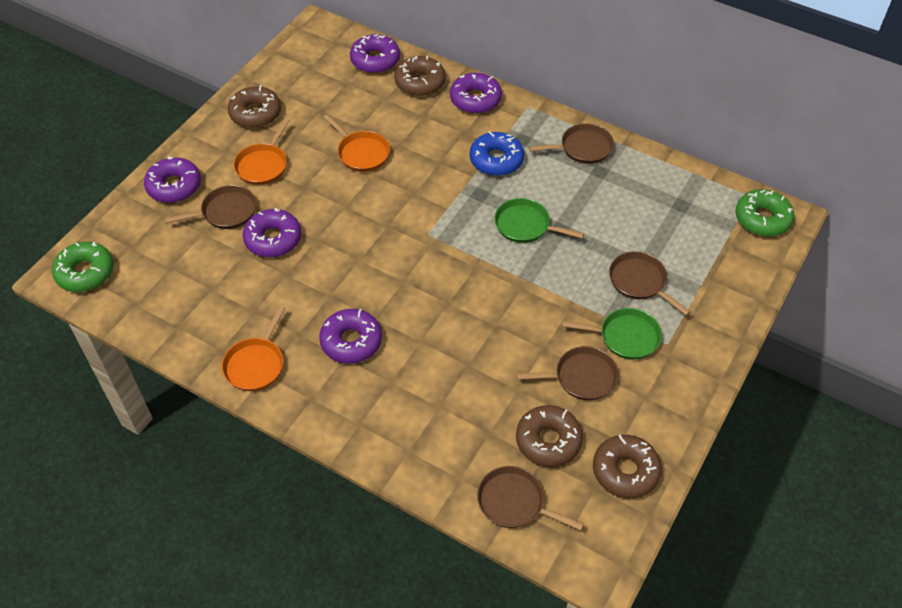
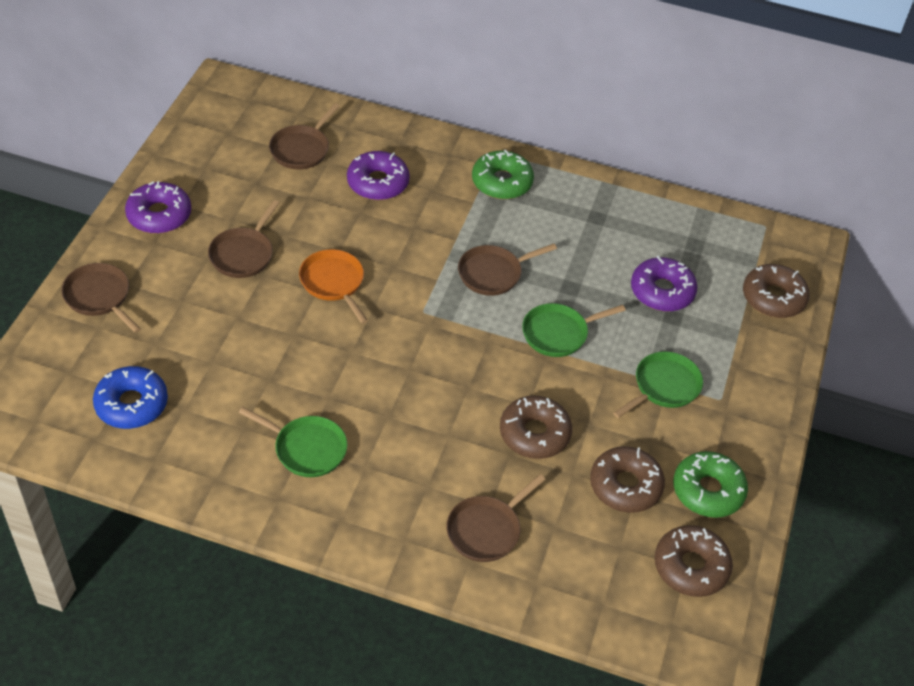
green pan: [494,198,584,243] [562,308,662,360] = 2 -> [239,407,347,477] [522,303,626,357] [613,351,703,418] = 3
orange pan: [222,306,285,391] [233,119,290,185] [323,114,390,172] = 3 -> [299,249,368,324] = 1
purple donut: [144,156,201,203] [243,208,301,257] [319,309,382,364] [350,34,400,73] [450,73,502,114] = 5 -> [125,181,191,234] [347,151,410,200] [631,256,697,312] = 3

